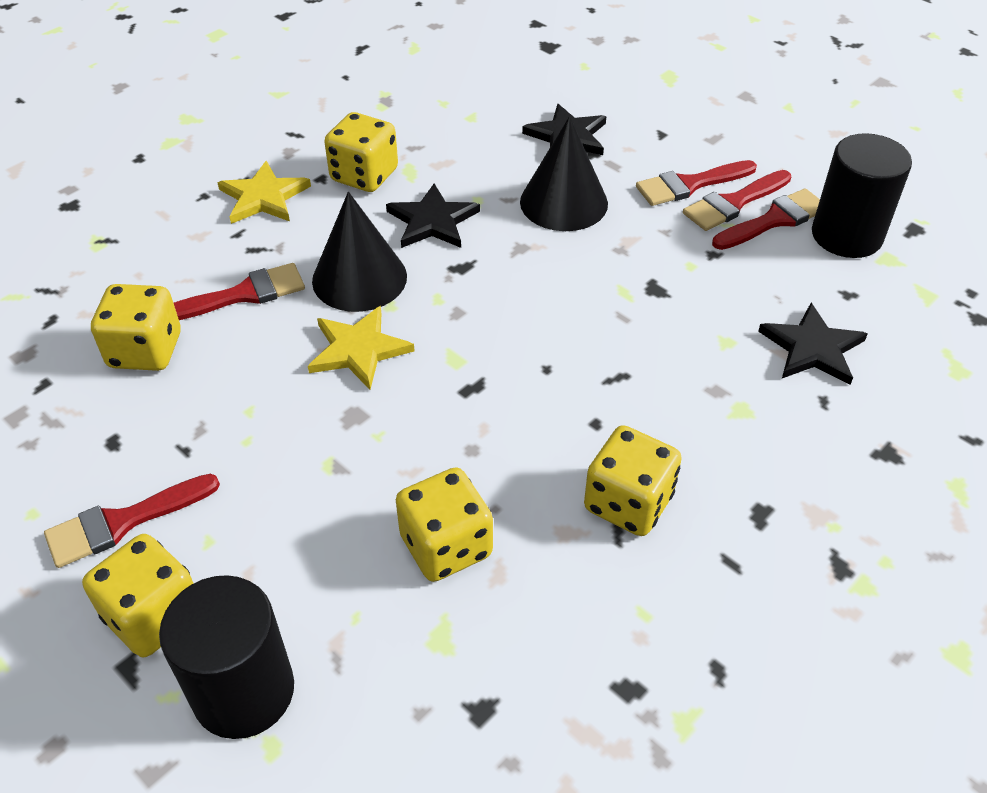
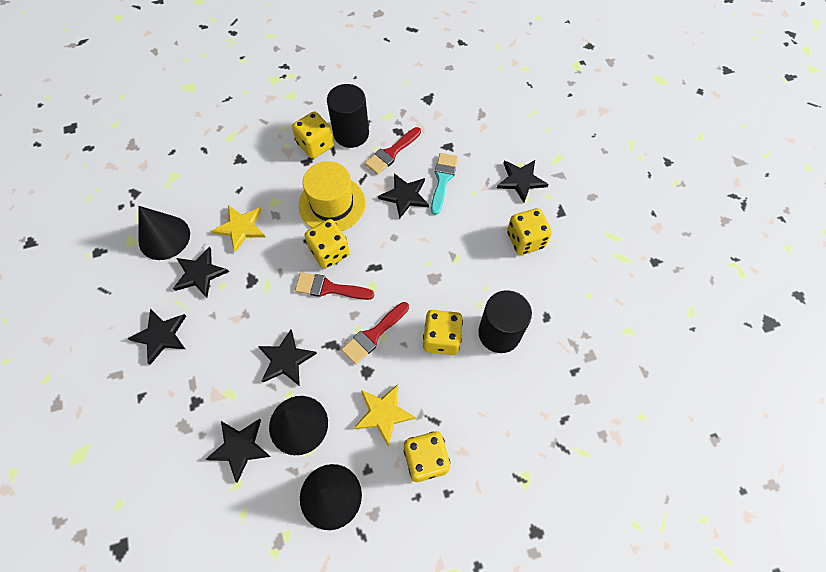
black cone: [312,192,407,312] [520,116,608,231] = 2 -> [138,206,190,260] [269,396,328,455] [300,464,362,530] = 3
black star: [386,184,480,248] [522,104,606,155] [758,303,868,385] = 3 -> [127,309,186,365] [173,247,229,298] [205,419,271,483] [258,330,317,386] [378,173,429,219] [497,160,549,203] = 6
red brush: [44,474,220,568] [174,263,305,320] [636,160,757,206] [683,170,791,231] [712,188,820,250] = 5 -> [295,272,374,300] [341,302,409,365] [365,127,421,175] = 3
turquoise brush: none = 0 -> [431,153,458,215] = 1
yellow hat: none = 0 -> [299,161,365,231] = 1

